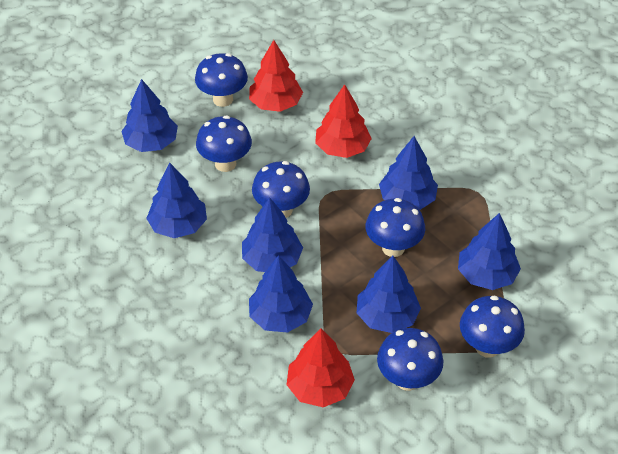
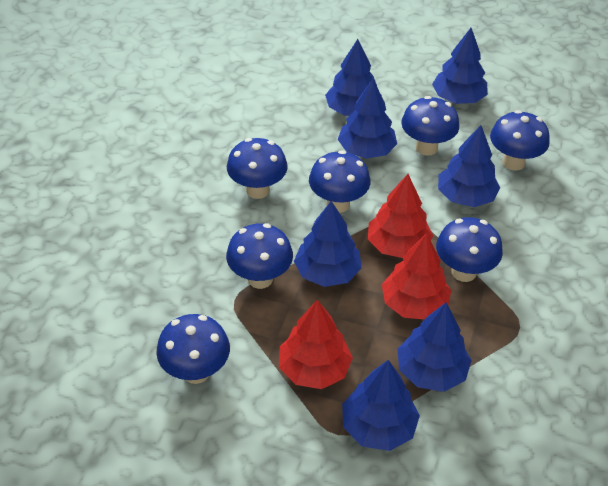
blue mushroom: [195,53,248,107] [196,115,252,172] [252,161,310,218] [366,198,425,257] [377,328,443,391] [460,295,525,358] = 6 -> [156,314,230,384] [226,223,293,289] [227,138,288,199] [309,150,370,213] [401,96,459,156] [436,217,503,282] [490,110,550,171] = 7

